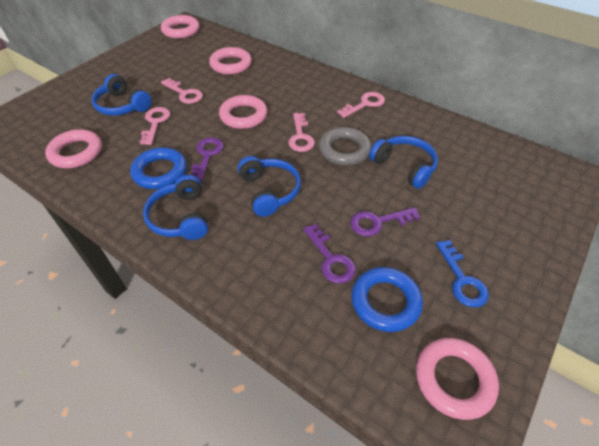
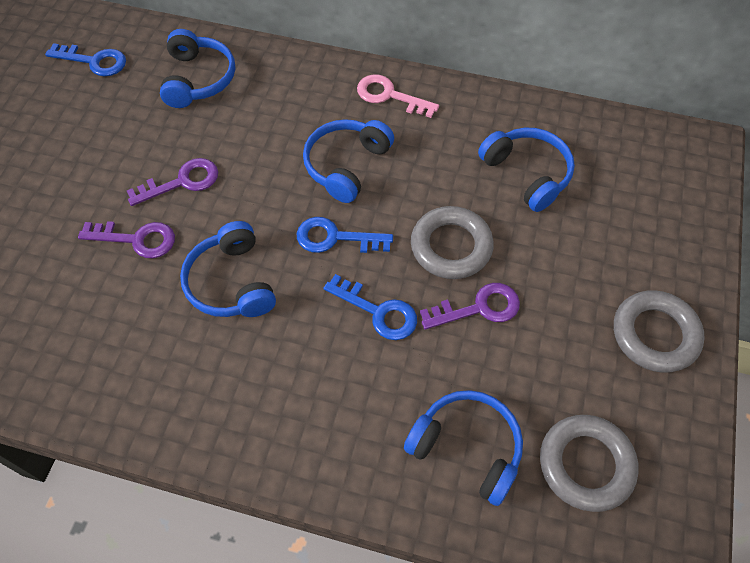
blue headphones: [91,74,152,116] [143,175,208,240] [238,156,301,217] [369,136,438,189] = 4 -> [160,29,235,108] [180,221,276,317] [303,119,394,203] [404,390,523,506] [478,128,575,212] = 5
blue key: [436,240,489,308] = 1 -> [45,43,126,76] [297,217,393,253] [324,274,417,340] = 3
blue ring: [130,147,187,189] [351,267,423,332] = 2 -> none = 0
grey ring: [319,127,371,166] = 1 -> [411,206,494,279] [540,415,639,512] [614,290,705,373] = 3
pink key: [140,107,170,145] [161,78,203,104] [288,113,315,152] [337,92,385,118] = 4 -> [357,74,439,118] = 1
pink ring: [45,129,102,168] [161,15,199,39] [209,47,252,75] [219,95,267,129] [416,338,499,420] = 5 -> none = 0

